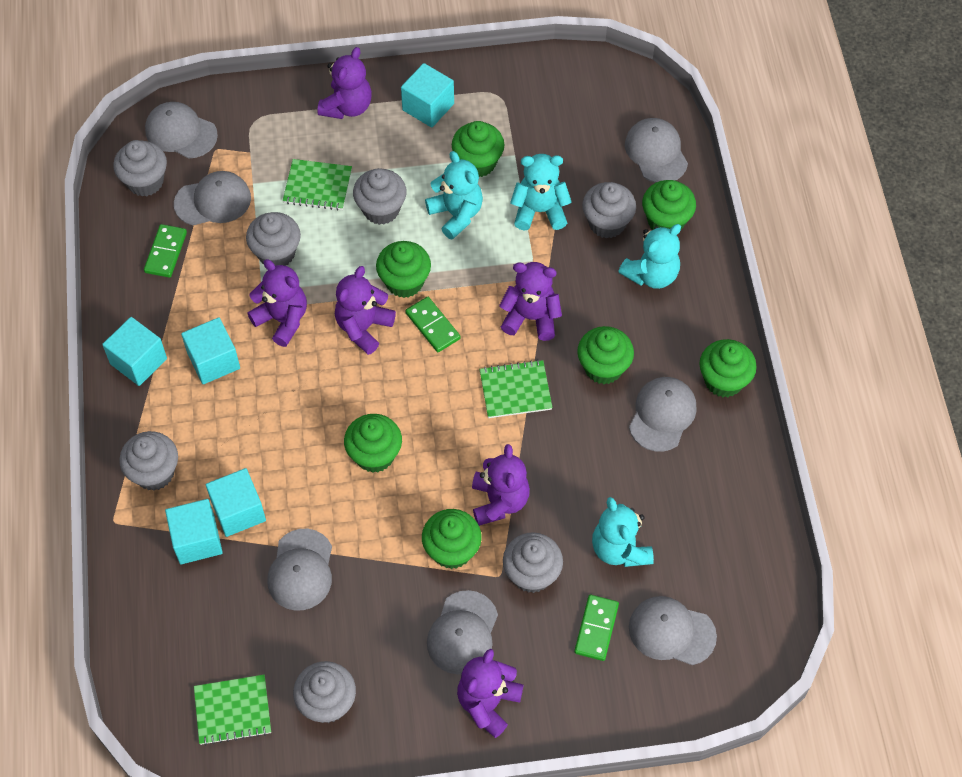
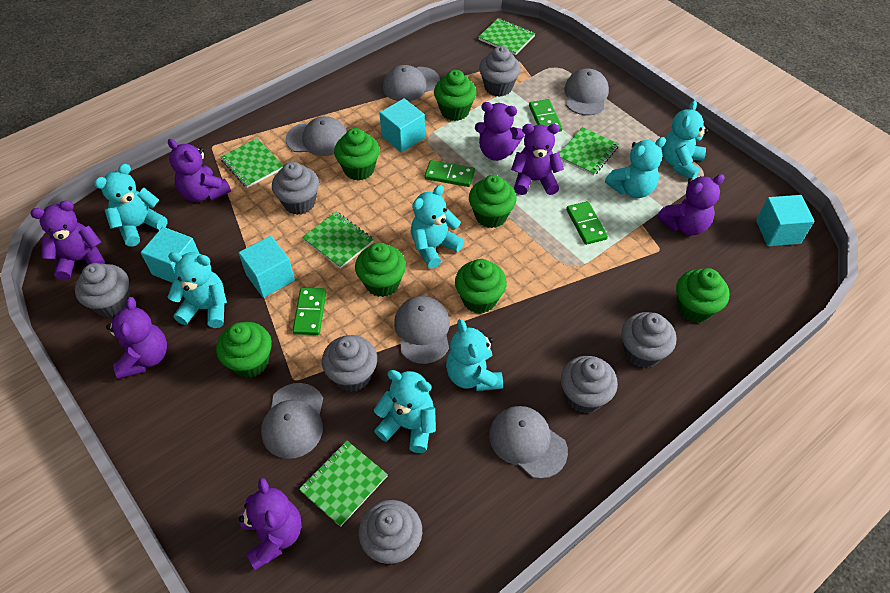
green domino: [144,224,187,278] [405,297,460,352] [574,595,619,661] = 3 -> [292,288,326,335] [424,160,475,187] [529,99,563,132] [566,201,608,245] = 4
green notebook: [194,675,271,745] [283,159,352,211] [480,360,553,418] = 3 -> [220,138,283,188] [299,441,388,527] [302,212,374,269] [478,18,535,55] [559,127,619,176] = 5
grey cap: [145,102,218,158] [174,171,251,225] [267,529,332,610] [427,590,498,675] [625,118,688,183] [629,377,697,452] [629,596,717,665] = 7 -> [261,383,323,459] [286,116,347,156] [383,65,440,101] [394,296,450,364] [489,406,568,479] [564,69,609,115] = 6
purple teddy bear: [247,259,307,347] [317,47,372,119] [335,266,396,355] [457,649,524,738] [472,444,530,526] [499,262,562,341] = 6 -> [30,201,106,280] [106,297,167,379] [168,139,231,202] [239,478,301,570] [475,102,525,161] [511,124,564,195] [657,174,725,235] = 7
turquoise cube: [102,317,167,386] [165,499,223,564] [181,317,240,384] [206,468,266,537] [401,63,454,128] = 5 -> [141,227,199,283] [239,236,295,298] [380,98,425,152] [756,195,814,246] = 4
turquoise teddy bear: [425,151,483,240] [510,154,572,230] [592,497,654,567] [618,224,681,289] = 4 -> [94,164,168,247] [168,252,227,328] [374,370,436,453] [411,185,464,268] [446,319,503,391] [605,137,666,198] [661,100,708,180] = 7

